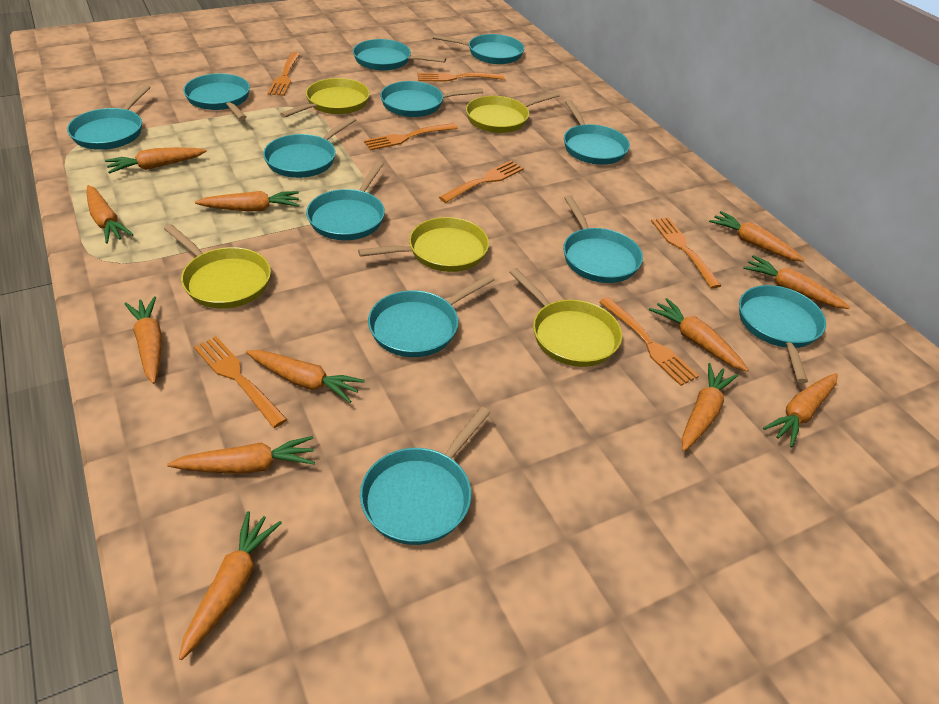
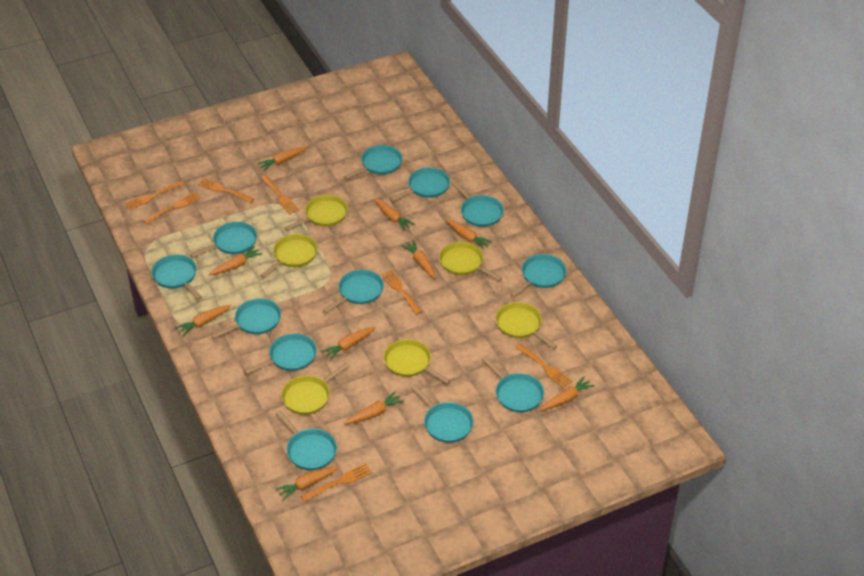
orange carrot: [87,185,134,244] [105,147,207,174] [125,297,162,384] [167,436,315,474] [179,511,282,660] [195,191,299,211] [246,350,365,403] [649,298,748,371] [682,363,738,452] [709,211,805,262] [743,255,850,309] [763,373,838,447] = 12 -> [175,305,231,336] [209,246,262,276] [257,147,307,171] [276,466,339,500] [321,327,375,360] [345,391,404,424] [374,198,415,231] [401,240,436,279] [445,219,493,250] [541,376,595,411] = 10
yellow pan: [164,224,271,309] [280,78,370,118] [358,217,489,272] [466,92,560,133] [509,268,622,367] = 5 -> [260,234,318,278] [281,362,350,415] [285,195,348,230] [383,339,450,384] [439,242,502,281] [496,302,557,349] = 6

